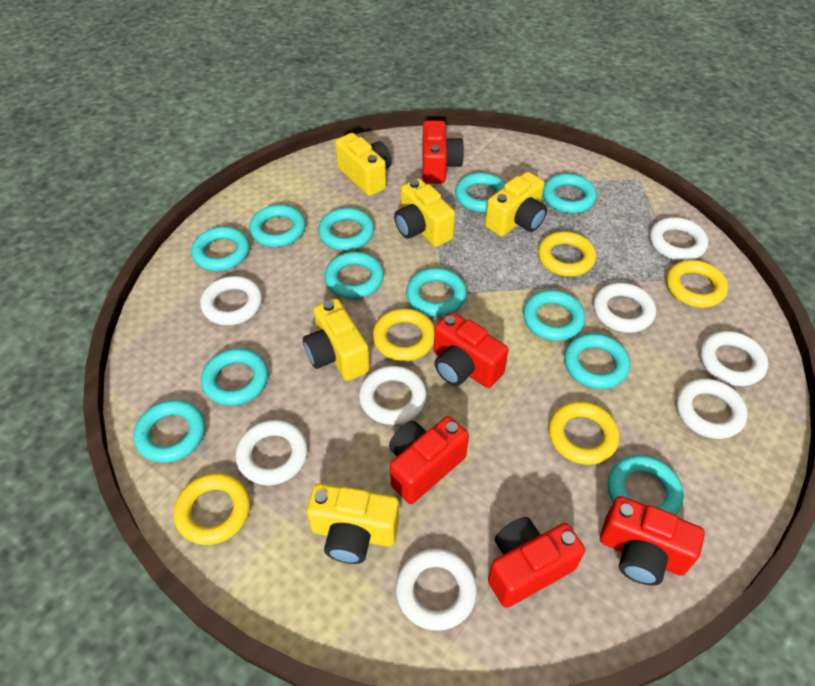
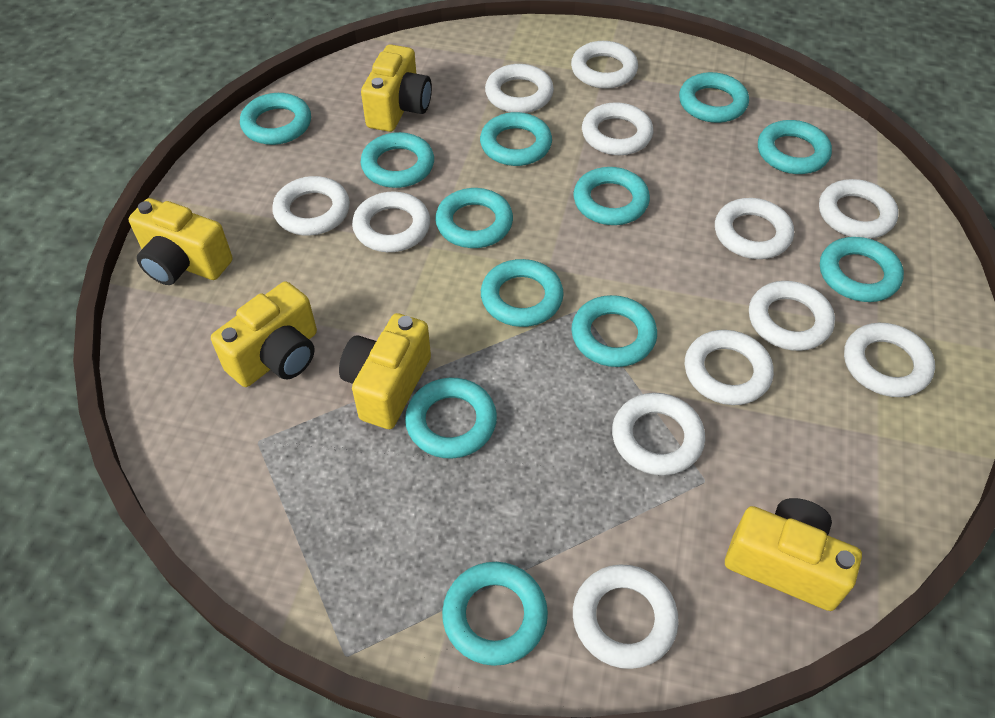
red camera: [389,416,469,504] [422,121,464,184] [434,312,509,388] [488,517,585,608] [600,496,705,586] = 5 -> none = 0
white ring: [200,276,262,325] [235,420,308,485] [359,366,427,425] [396,549,477,631] [593,283,656,333] [650,217,708,261] [676,378,748,439] [700,331,768,386] = 8 -> [272,176,350,236] [352,192,430,252] [485,64,554,113] [571,41,638,89] [573,564,679,669] [582,102,653,155] [612,393,705,476] [685,330,774,405] [715,198,794,259] [749,281,835,351] [819,179,899,239] [844,323,935,397] = 12
yellow ring: [174,473,250,545] [373,309,435,361] [538,232,596,276] [548,401,619,465] [666,260,728,308] = 5 -> none = 0

